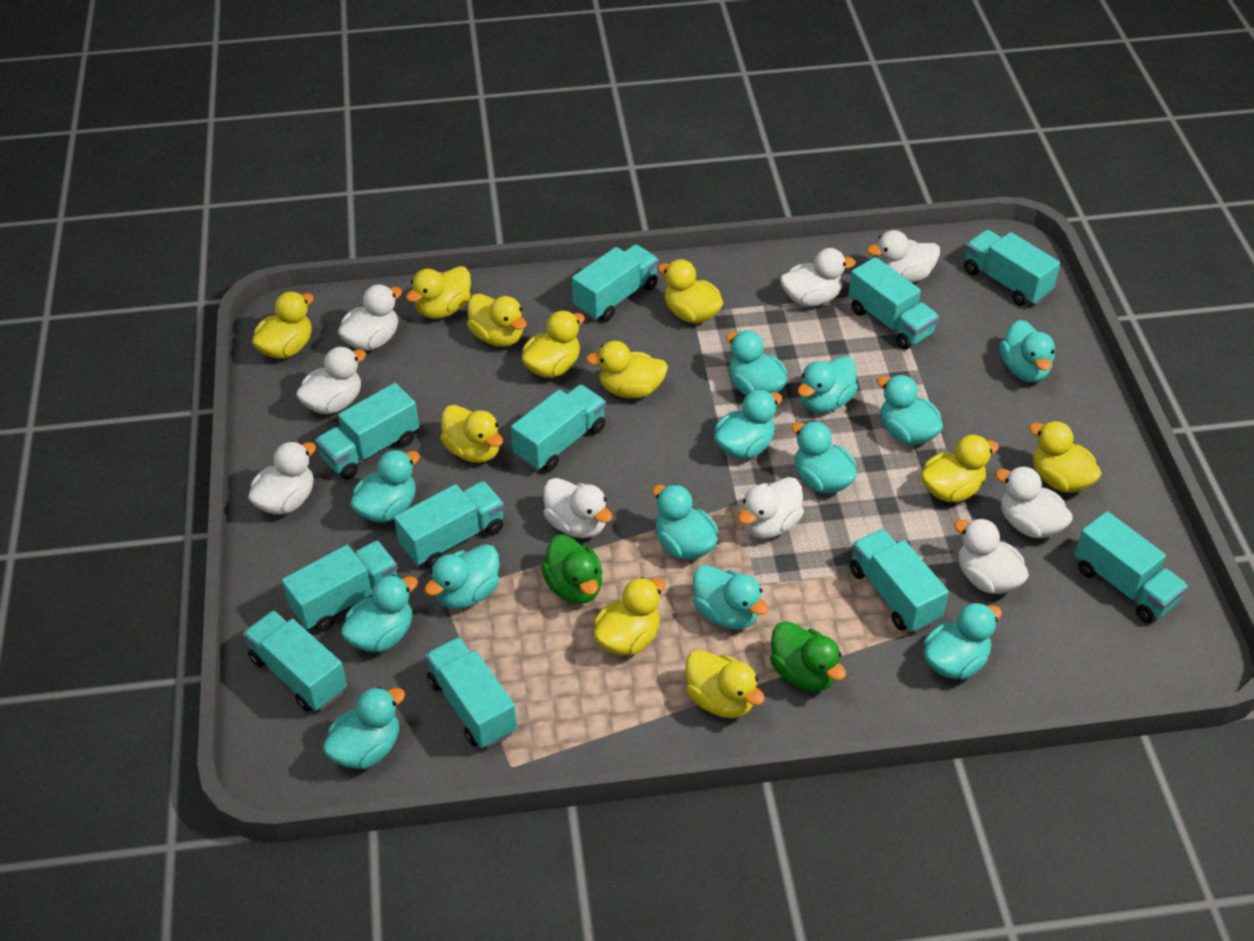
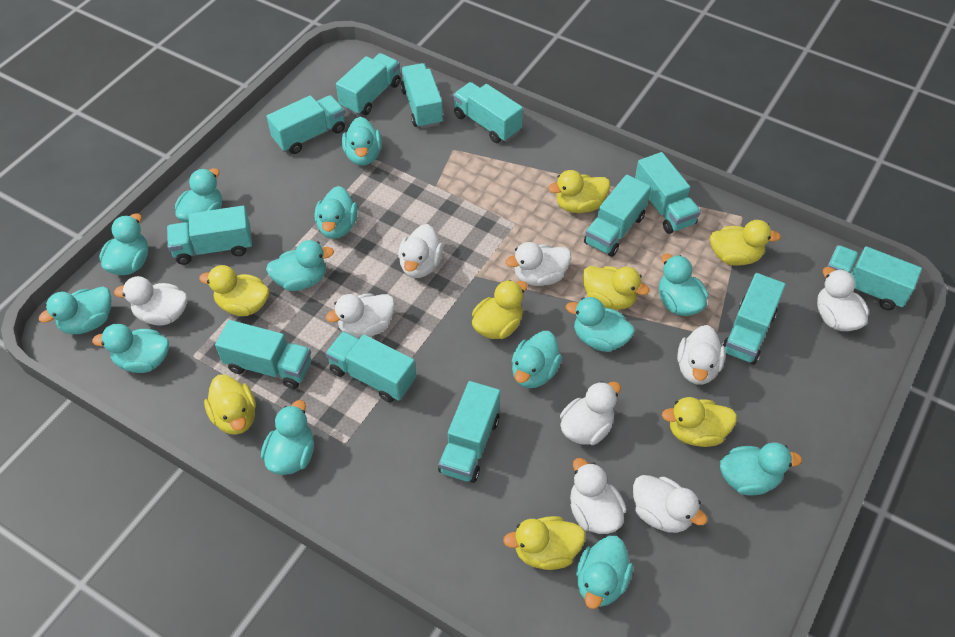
green duck: [541,535,603,604] [770,621,846,691] = 2 -> none = 0
turquoise truck: [243,610,347,712] [282,541,398,632] [315,383,419,479] [394,481,504,568] [425,637,517,749] [511,385,606,471] [572,244,659,321] [848,257,939,350] [850,529,949,633] [964,230,1060,306] [1074,511,1188,623] = 11 -> [167,206,252,265] [215,320,311,389] [267,95,345,154] [325,331,416,403] [336,53,401,115] [400,63,443,129] [438,381,500,483] [453,82,523,143] [584,175,651,257] [635,152,701,234] [721,273,786,365] [825,245,922,310] = 12
yellow duck: [252,292,314,359] [406,266,471,319] [440,405,503,463] [467,294,527,347] [522,311,585,378] [586,341,668,398] [593,577,666,655] [658,259,723,324] [685,650,765,718] [921,435,999,502] [1029,421,1102,493] = 11 -> [199,265,269,316] [204,375,256,435] [472,280,528,339] [503,516,585,570] [548,170,610,213] [582,266,650,310] [662,397,737,447] [710,220,781,266] = 8

